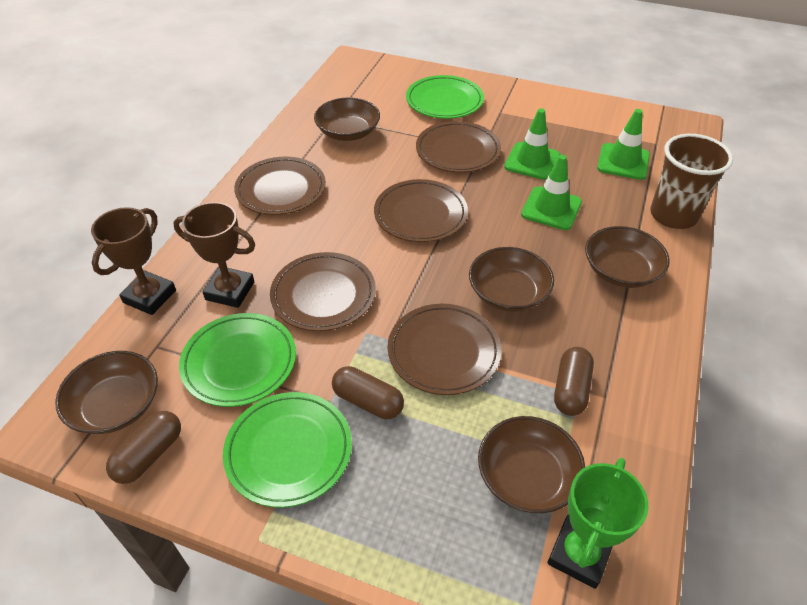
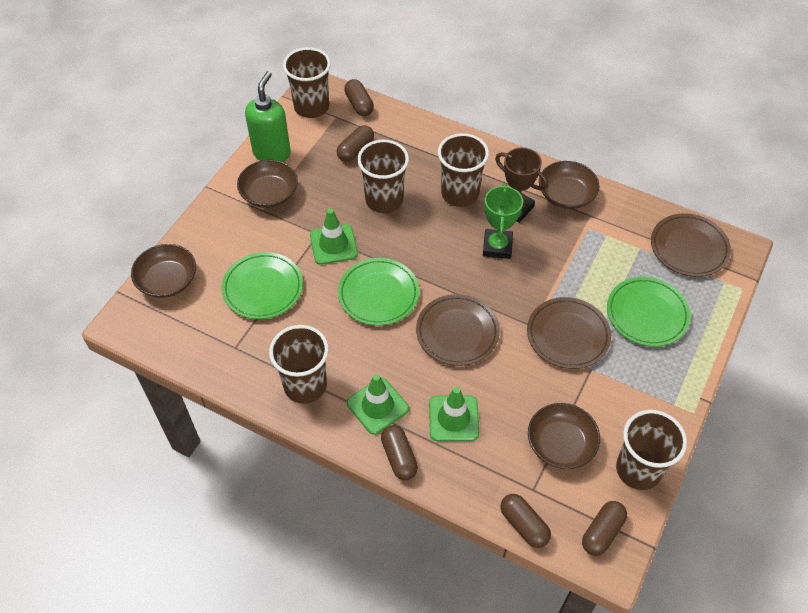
brown bowl: [55,351,158,434] [314,97,380,141] [469,247,554,312] [478,416,585,513] [585,226,670,288] = 5 -> [131,244,196,298] [237,160,298,208] [528,403,600,469] [539,161,599,209] = 4
brown capsule: [106,411,181,484] [332,366,404,419] [554,347,594,416] = 3 -> [336,125,374,162] [344,79,374,116] [381,425,418,480] [500,494,551,548] [582,501,627,556] = 5
brown cup: [650,134,733,229] = 1 -> [269,325,329,403] [283,47,331,118] [357,140,409,213] [438,133,489,207] [616,410,687,490] = 5
brown plate: [234,157,326,215] [270,252,376,331] [374,179,468,242] [388,304,502,395] [416,121,501,173] = 5 -> [416,294,500,366] [527,297,611,369] [651,214,731,277] = 3
brown trophy: [91,207,176,315] [173,202,255,308] = 2 -> [495,147,548,223] = 1
green soap dispenser: none = 0 -> [245,71,291,162] = 1

